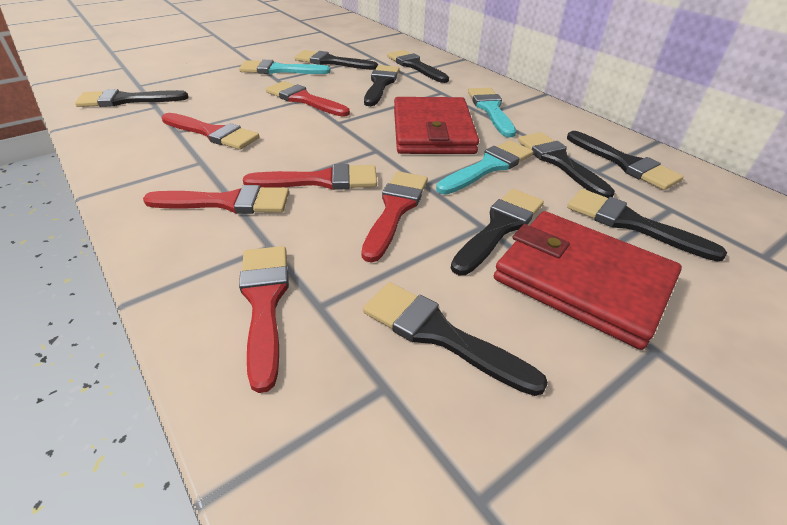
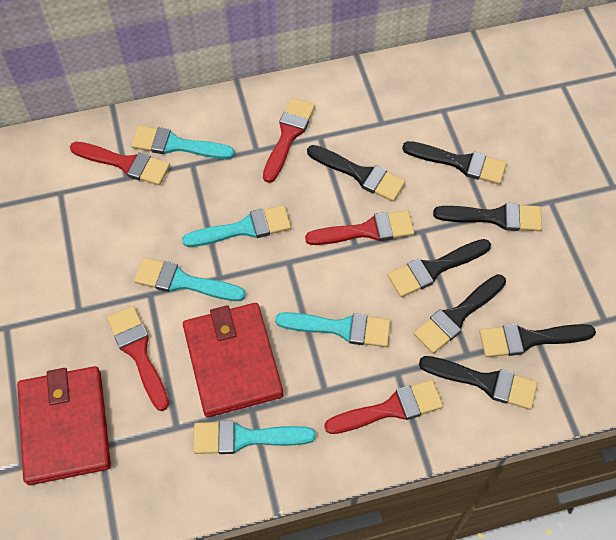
black brush: [75,89,188,107] [294,50,378,70] [363,282,548,396] [364,65,400,106] [387,50,449,83] [451,189,544,275] [518,132,615,198] [567,131,684,190] [567,189,727,262] = 9 -> [307,145,406,202] [388,239,491,297] [402,141,507,184] [413,274,506,354] [419,356,538,410] [433,203,542,231] [479,324,596,357] = 7
red brush: [143,185,289,214] [162,113,259,150] [239,246,289,393] [243,164,377,190] [266,81,350,117] [361,171,428,262] = 6 -> [70,142,170,185] [107,306,169,411] [263,98,315,183] [305,210,415,245] [324,380,443,434] = 5
turquoise brush: [239,60,331,74] [436,140,533,195] [468,88,516,137] = 3 -> [131,125,235,159] [134,257,246,301] [182,205,291,247] [193,420,316,454] [275,312,391,347] = 5

